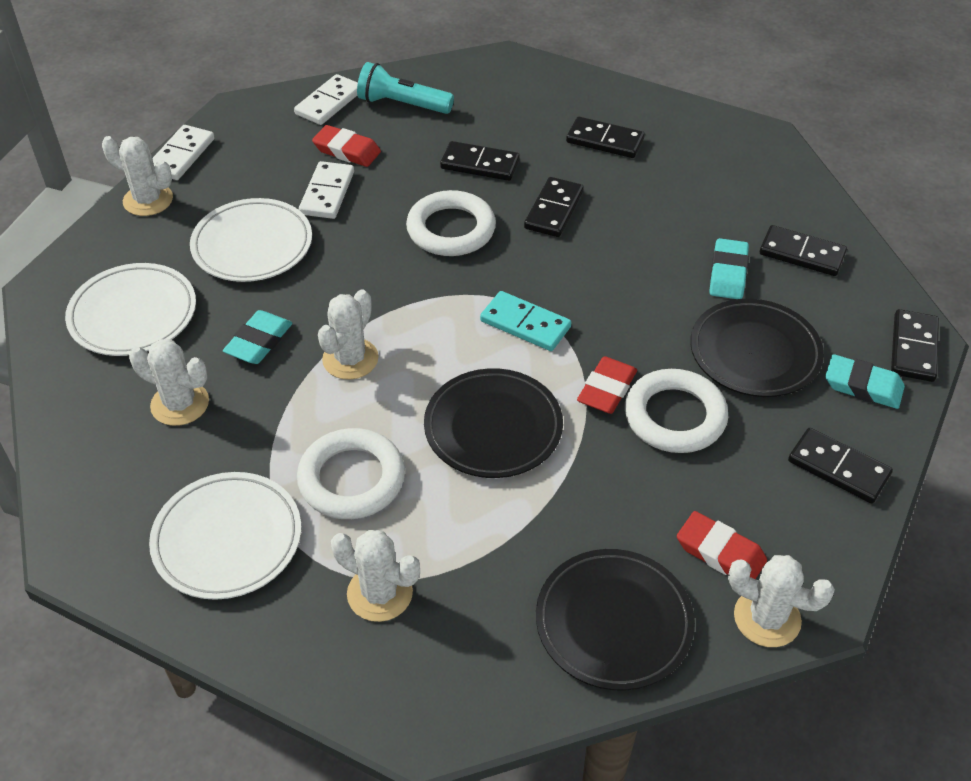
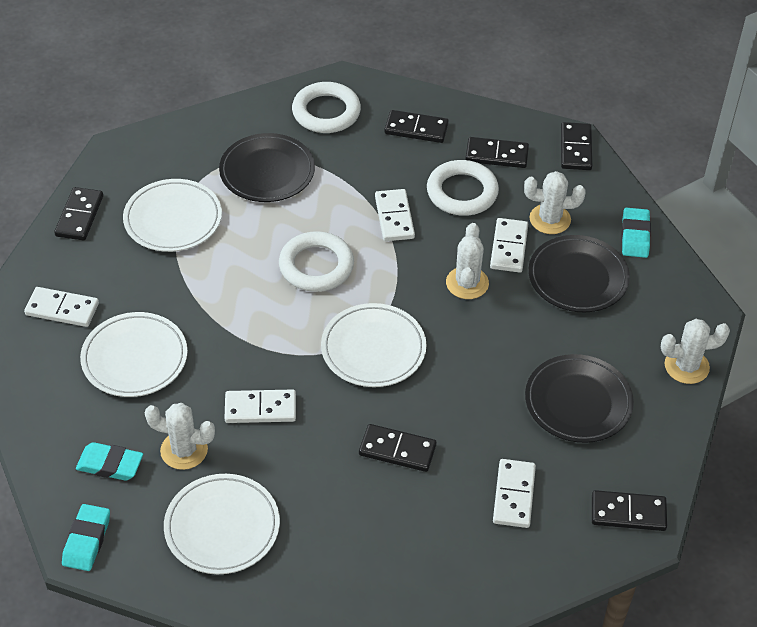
red eraser: [312,125,381,167] [577,356,637,414] [677,511,767,579] = 3 -> none = 0
turquoise domino: [480,291,571,351] = 1 -> none = 0
turquoise flashlight: [357,62,454,114] = 1 -> none = 0
white cactus: [102,136,173,216] [129,339,209,426] [318,289,379,380] [331,530,420,622] [728,555,835,647] = 5 -> [145,403,215,470] [446,223,489,299] [524,171,586,234] [661,319,730,384] = 4
white domino: [152,125,215,180] [294,74,358,125] [299,161,354,219] = 3 -> [24,287,99,327] [225,389,296,423] [375,189,415,241] [490,218,528,273] [493,459,536,528] = 5
white plate: [65,263,196,356] [149,472,301,600] [190,198,312,282] = 3 -> [80,312,188,397] [123,179,222,252] [164,474,280,574] [321,303,426,387] = 4

